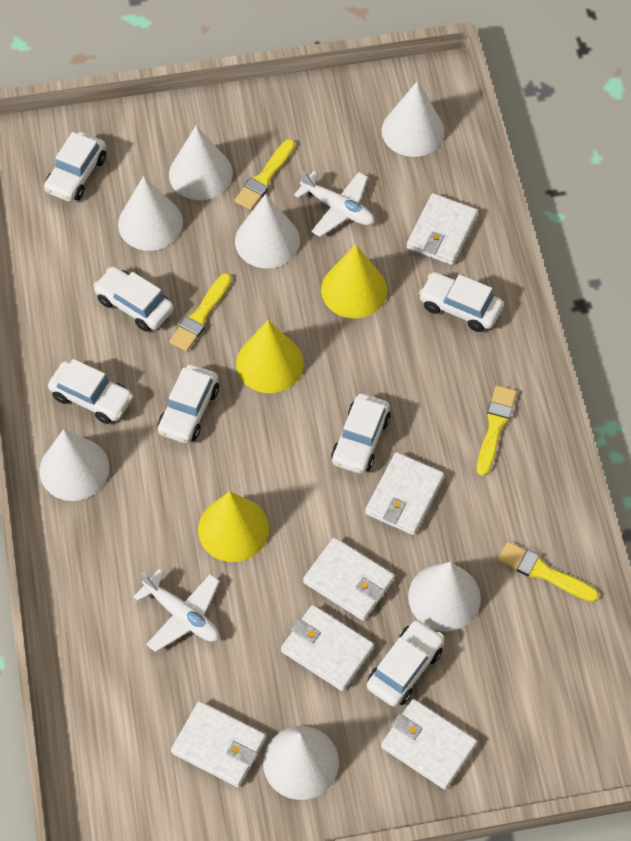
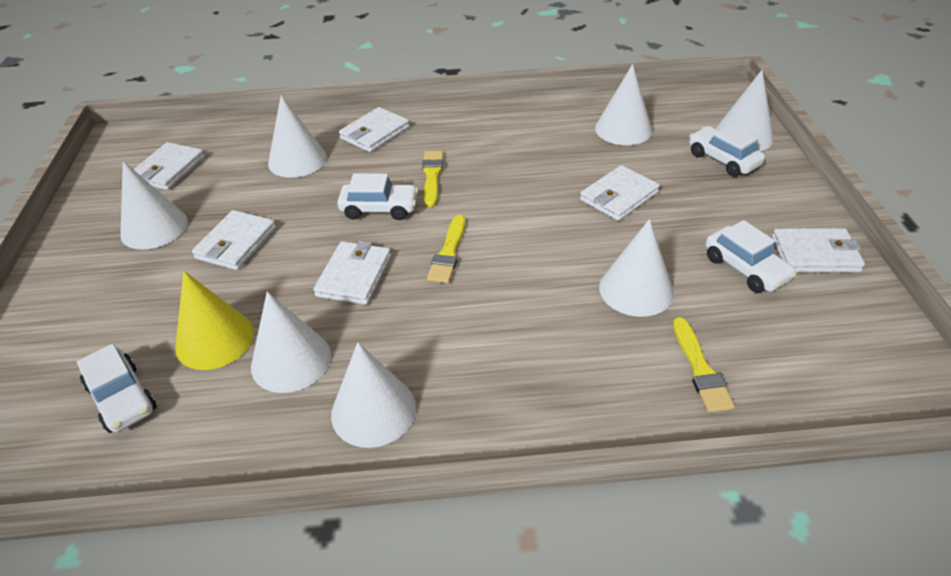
white car: [44,132,106,201] [48,359,133,424] [93,267,174,332] [158,365,219,443] [331,394,391,474] [367,619,444,707] [419,272,503,332] = 7 -> [77,344,157,433] [338,173,418,220] [689,124,765,177] [706,220,797,293] = 4
white plane: [134,569,219,652] [294,170,375,237] = 2 -> none = 0
yellow brush: [169,273,232,352] [235,139,295,210] [477,385,517,476] [498,542,599,602] = 4 -> [422,150,443,207] [427,215,465,284] [673,317,735,413] = 3
yellow cone: [198,491,269,562] [236,320,304,393] [321,245,387,318] = 3 -> [175,271,254,370] = 1

